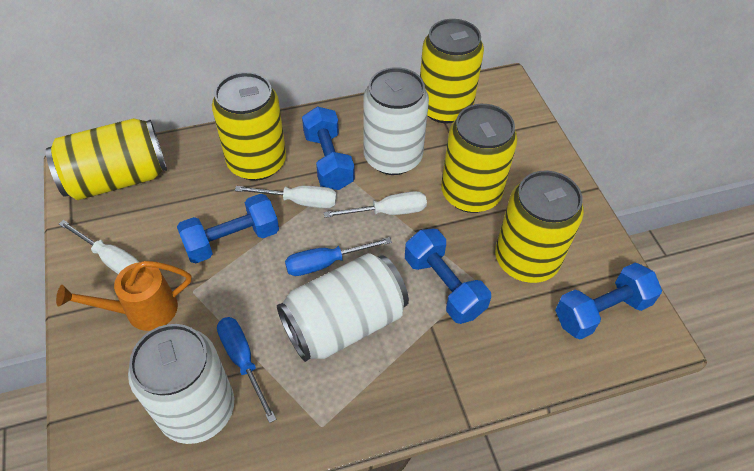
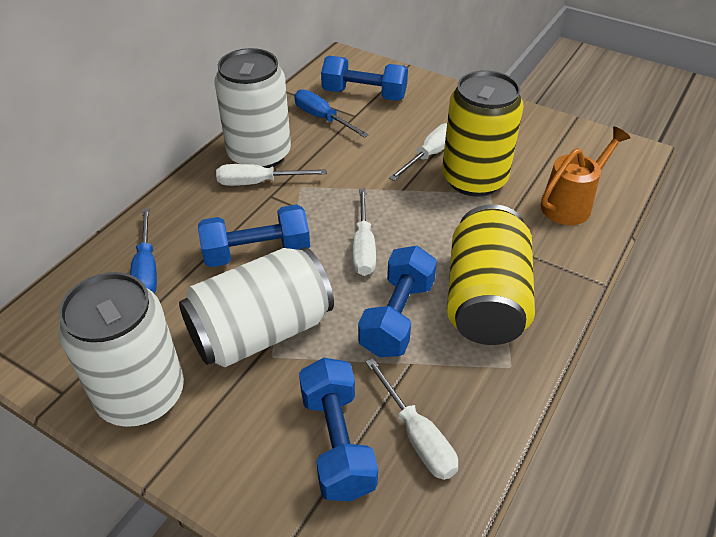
white screwdriver: [59,220,139,274] [235,186,337,208] [323,191,427,218] = 3 -> [216,164,327,186] [353,189,376,276] [365,358,458,480] [389,123,447,181] = 4
yellow can: [46,118,167,200] [212,72,286,181] [420,19,484,123] [441,104,518,213] [495,170,584,283] = 5 -> [442,70,523,197] [447,204,535,345] = 2

